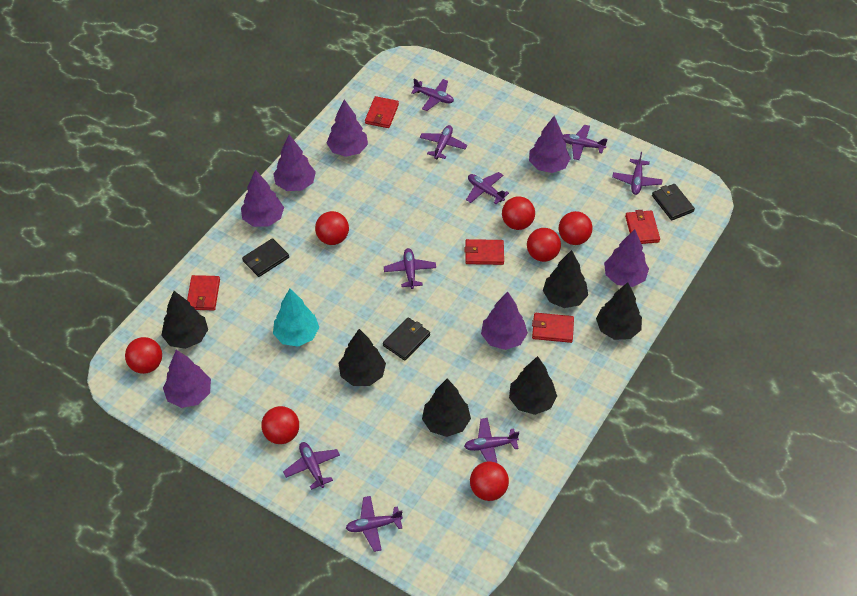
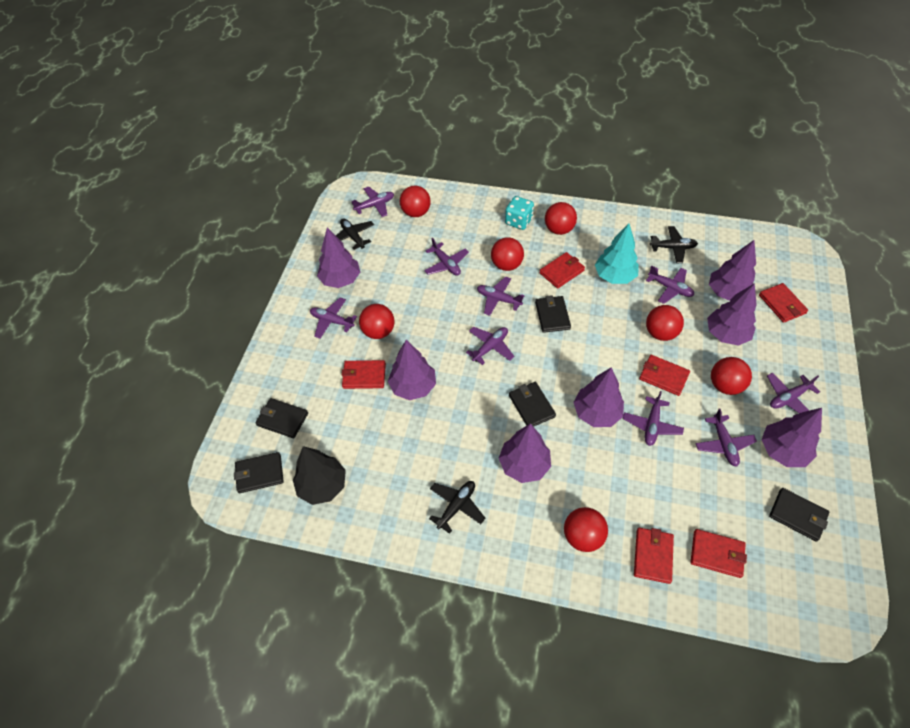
black plane: none = 0 -> [336,218,374,250] [429,481,485,534] [650,226,698,263] = 3
black tree: [161,291,208,349] [339,329,386,386] [422,379,471,437] [509,356,557,415] [543,250,588,308] [596,282,642,340] = 6 -> [293,446,346,505] = 1
black wallet: [242,238,289,277] [383,317,430,361] [652,184,695,220] = 3 -> [234,452,284,493] [255,398,308,438] [509,382,556,427] [535,295,571,333] [769,488,829,542] = 5
red wallet: [187,275,220,310] [365,96,399,128] [465,239,504,265] [532,313,574,343] [625,210,660,244] = 5 -> [341,360,386,389] [539,252,585,289] [634,528,674,584] [639,355,690,396] [690,529,747,578] [759,283,808,323] = 6
turquoise dice: none = 0 -> [505,196,534,230] = 1

